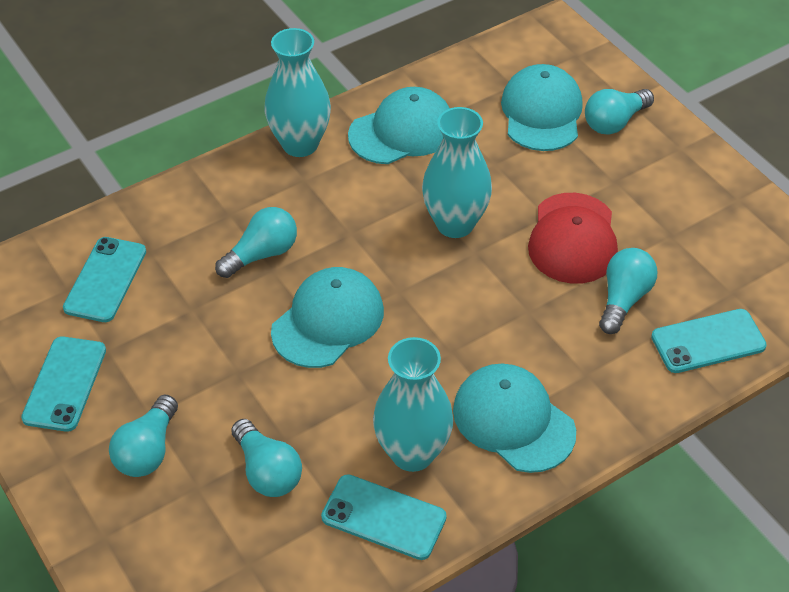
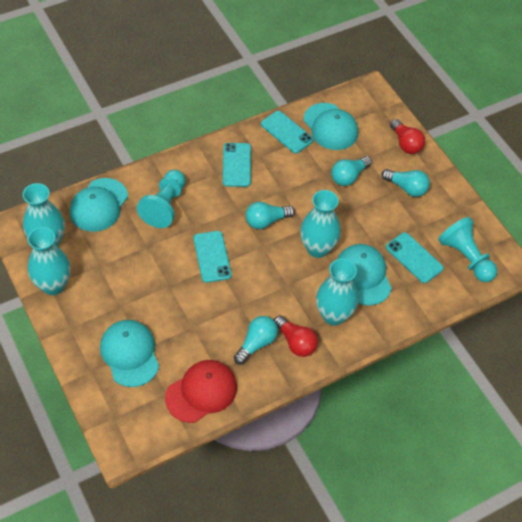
red light bulb: none = 0 -> [274,315,318,357] [390,119,425,154] = 2
turquoise light bulb: [109,395,178,477] [215,207,297,278] [231,419,302,497] [585,89,654,135] [599,248,657,334] = 5 -> [234,316,278,364] [246,202,295,229] [331,156,372,186] [381,169,430,197] = 4
turquoise pawn: none = 0 -> [137,170,186,228] [438,217,497,282] = 2
turquoise vase: [264,28,331,157] [373,337,454,472] [422,107,492,238] = 3 -> [23,183,65,247] [27,227,71,295] [300,190,341,258] [316,259,358,325] = 4

